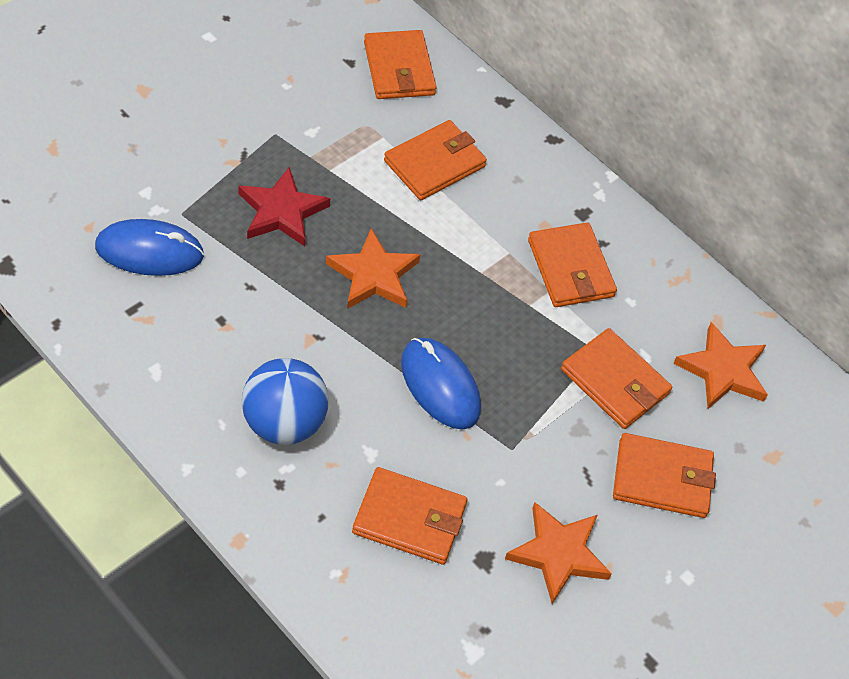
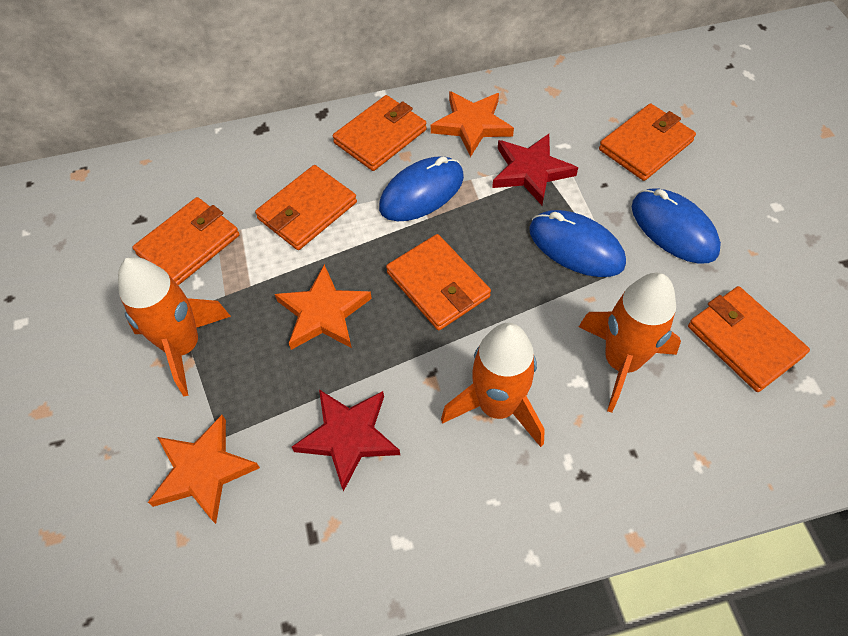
blue ball: [242,358,329,445] = 1 -> none = 0
blue mouse: [95,219,204,276] [401,338,481,429] = 2 -> [379,156,464,221] [529,210,626,277] [632,188,721,264] = 3
orange rocket: none = 0 -> [118,257,231,397] [441,323,545,447] [579,273,681,413] = 3
red star: [238,167,330,246] = 1 -> [292,389,400,492] [492,134,578,205] = 2

